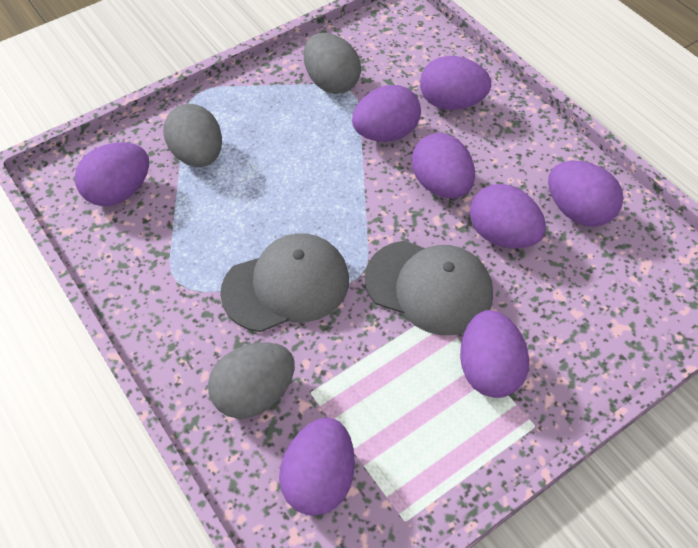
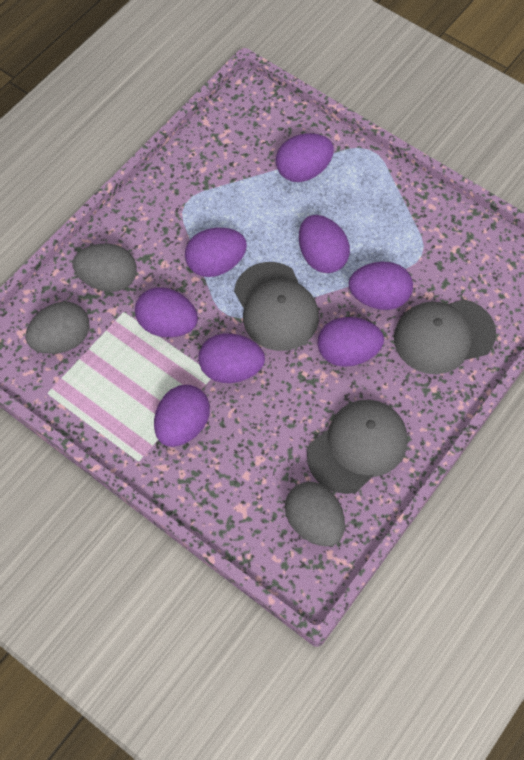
grey cap: [220,233,349,332] [365,241,493,335] = 2 -> [234,262,319,351] [307,400,408,494] [394,299,496,374] = 3

